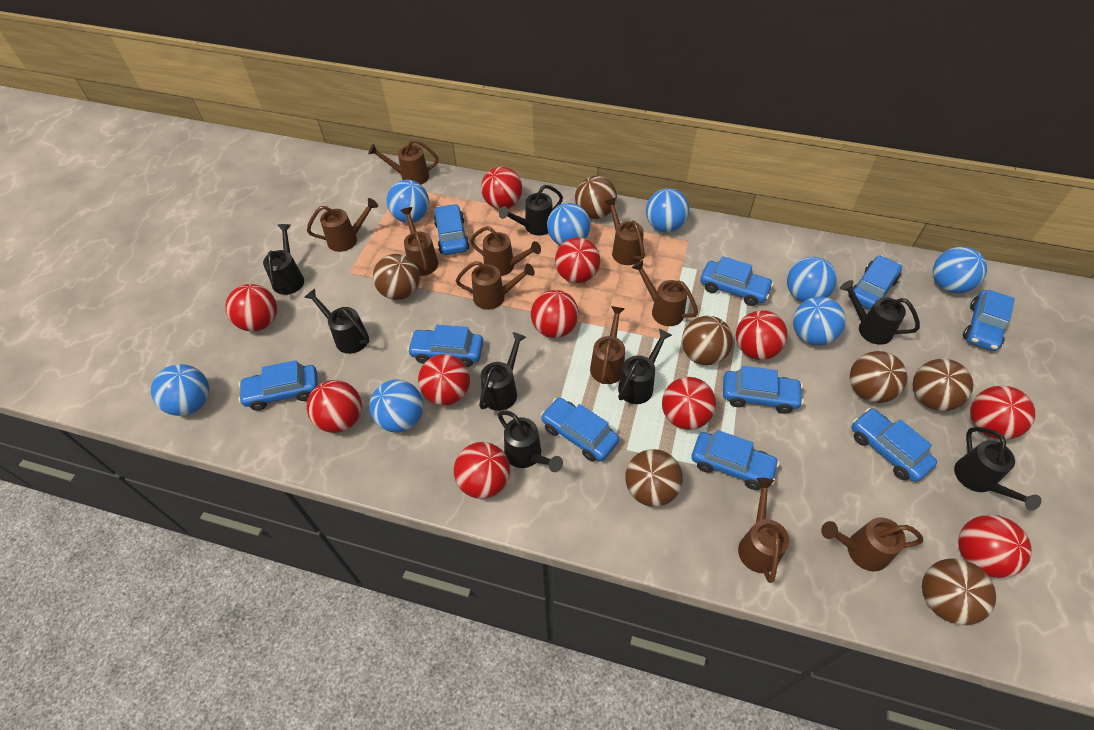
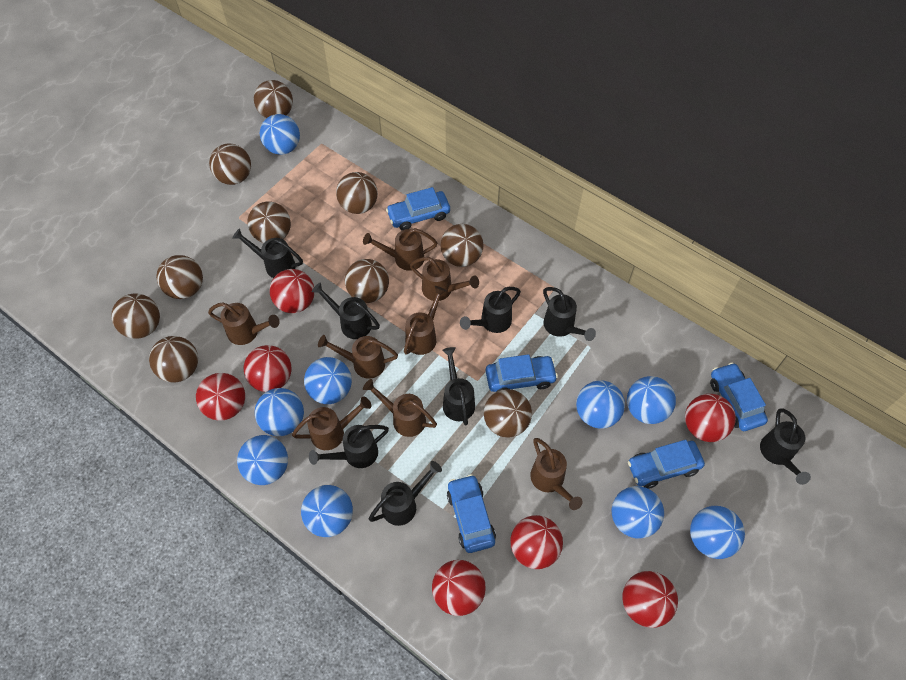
blue ball: [151,364,210,416] [369,380,423,432] [386,180,429,223] [547,203,590,246] [646,188,689,232] [787,257,837,302] [793,296,846,345] [933,247,987,293] = 8 -> [237,435,288,485] [255,388,304,436] [260,114,300,155] [301,485,353,537] [304,357,352,404] [576,381,625,429] [612,486,664,538] [627,376,676,424] [690,506,745,559] = 9
blue car: [238,360,318,411] [407,325,483,367] [433,204,470,255] [541,398,619,462] [692,430,779,490] [700,256,774,306] [723,366,804,414] [849,255,902,309] [852,408,937,482] [963,290,1015,351] = 10 -> [386,187,450,230] [447,474,496,553] [486,354,558,392] [628,440,705,488] [710,362,768,431] = 5
brown ball: [373,254,420,300] [575,176,617,219] [625,449,683,507] [682,316,733,366] [850,351,908,403] [913,359,973,411] [922,558,996,625] = 7 -> [111,293,160,339] [149,336,198,382] [156,255,203,299] [209,143,251,185] [248,201,291,243] [254,80,293,118] [336,172,378,214] [345,259,389,303] [440,224,483,267] [484,389,532,438] = 10
brown watering can: [307,198,378,252] [368,139,438,185] [400,207,438,276] [456,261,535,310] [470,226,541,276] [590,306,625,384] [605,198,645,265] [632,260,698,326] [738,478,789,583] [821,517,923,572] = 10 -> [208,302,280,345] [292,397,371,450] [318,335,398,379] [363,228,437,271] [363,379,437,437] [404,286,447,355] [410,257,479,301] [530,438,583,510] = 8
red ball: [226,284,277,331] [306,380,362,433] [418,354,470,406] [454,442,510,499] [481,167,522,209] [531,290,579,338] [555,238,600,283] [662,377,716,430] [736,310,787,360] [958,515,1032,578] [970,386,1035,440] = 11 -> [196,373,245,421] [244,345,292,392] [269,269,315,313] [432,560,486,616] [511,515,563,569] [623,571,678,628] [685,394,736,442] = 7

